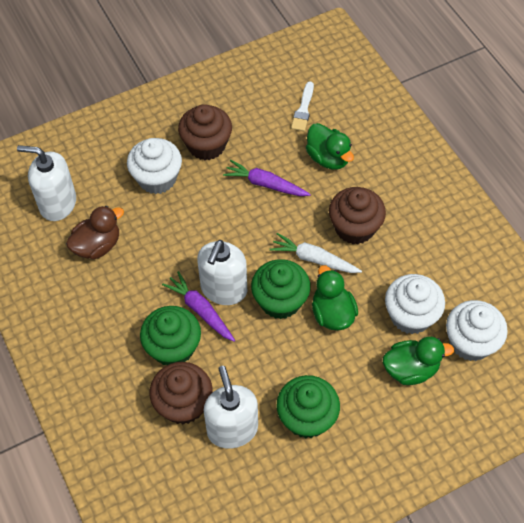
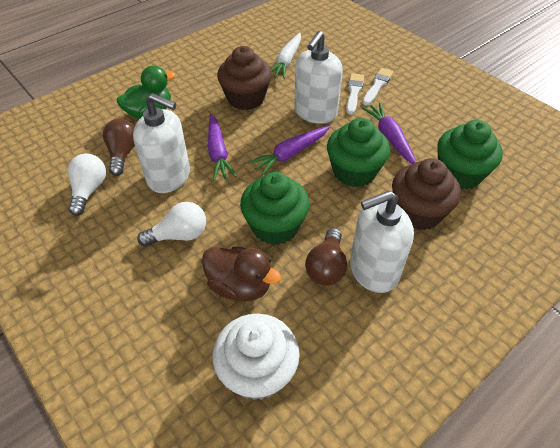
brown cupcake: [150,362,213,424] [178,104,232,160] [329,187,386,244] = 3 -> [217,46,272,110] [392,158,461,230] = 2
brown light bulb: none = 0 -> [103,119,135,176] [305,228,347,286] = 2
green duck: [306,123,354,170] [312,265,358,331] [383,337,454,385] = 3 -> [117,65,176,119] = 1
purple carrot: [162,271,235,341] [223,160,311,196] = 2 -> [207,114,237,181] [249,126,330,175] [362,103,416,164] = 3
white brush: [291,81,314,131] = 1 -> [346,73,364,115] [362,68,394,105] = 2
white cupcake: [127,138,182,194] [385,274,445,334] [446,300,508,361] = 3 -> [213,314,300,400] = 1
white light bulb: none = 0 -> [68,153,106,216] [137,202,206,247] = 2

